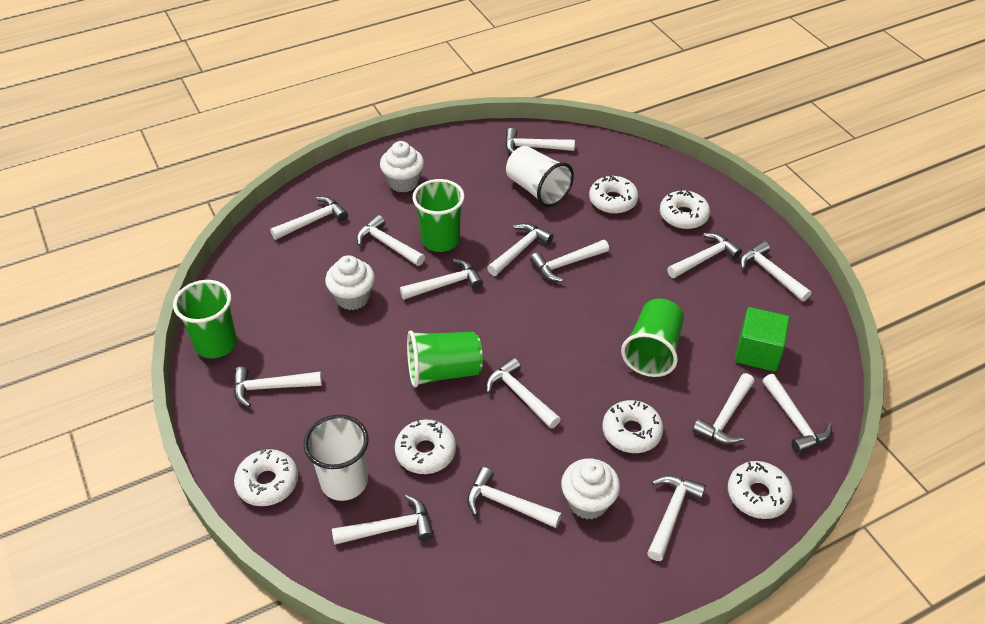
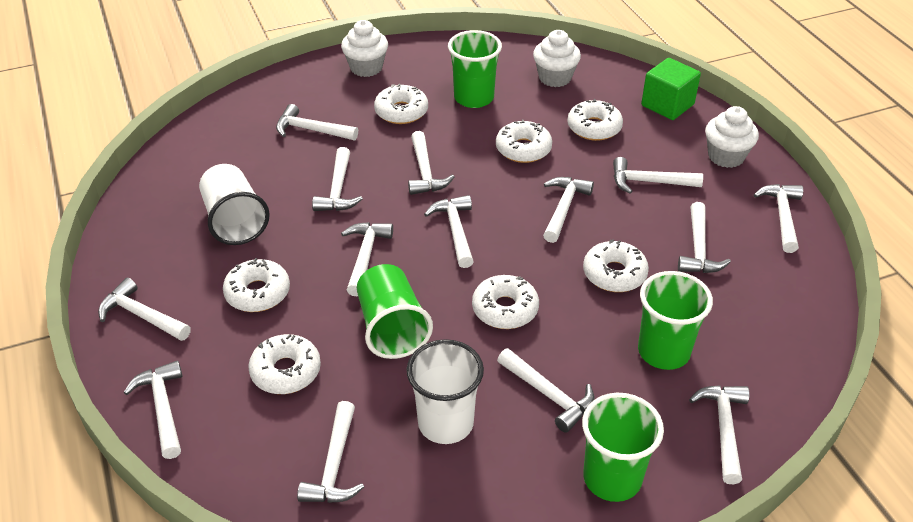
white donut: [234,449,298,506] [395,420,456,474] [589,176,639,214] [602,400,663,453] [660,189,710,229] [728,461,793,519] = 6 -> [223,258,290,312] [248,334,321,394] [374,84,428,124] [472,275,539,329] [496,120,552,163] [567,99,623,141] [583,239,649,292] = 7
white hammer: [234,367,322,407] [270,197,348,240] [332,495,434,545] [357,215,425,266] [400,258,483,300] [467,467,562,528] [486,358,561,429] [487,223,554,276] [505,128,575,154] [530,240,609,282] [647,475,706,561] [667,233,742,278] [693,373,755,444] [740,241,811,301] [762,374,832,453] = 15 -> [98,278,191,341] [123,361,182,459] [276,104,358,140] [297,401,364,503] [312,147,363,211] [341,222,393,296] [408,131,455,195] [424,195,474,268] [497,348,595,433] [543,177,594,243] [613,157,703,194] [678,202,731,273] [689,385,750,485] [754,184,803,253] = 14

